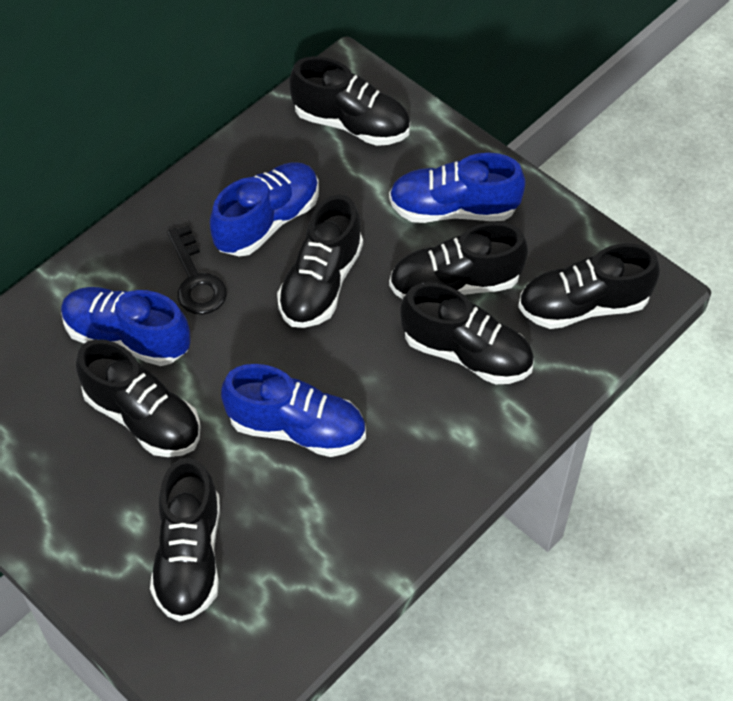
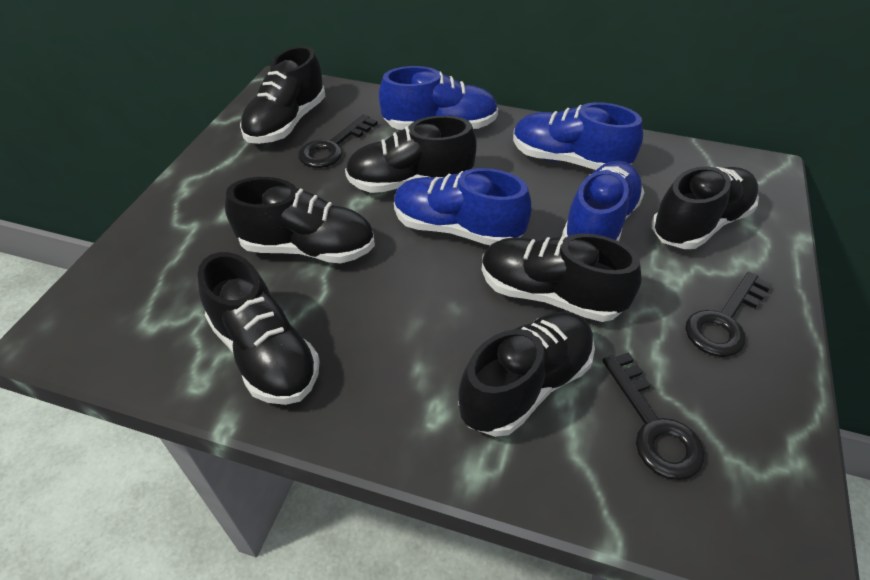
black key: [167,225,227,315] = 1 -> [298,114,378,168] [602,352,705,480] [686,272,772,357] = 3

